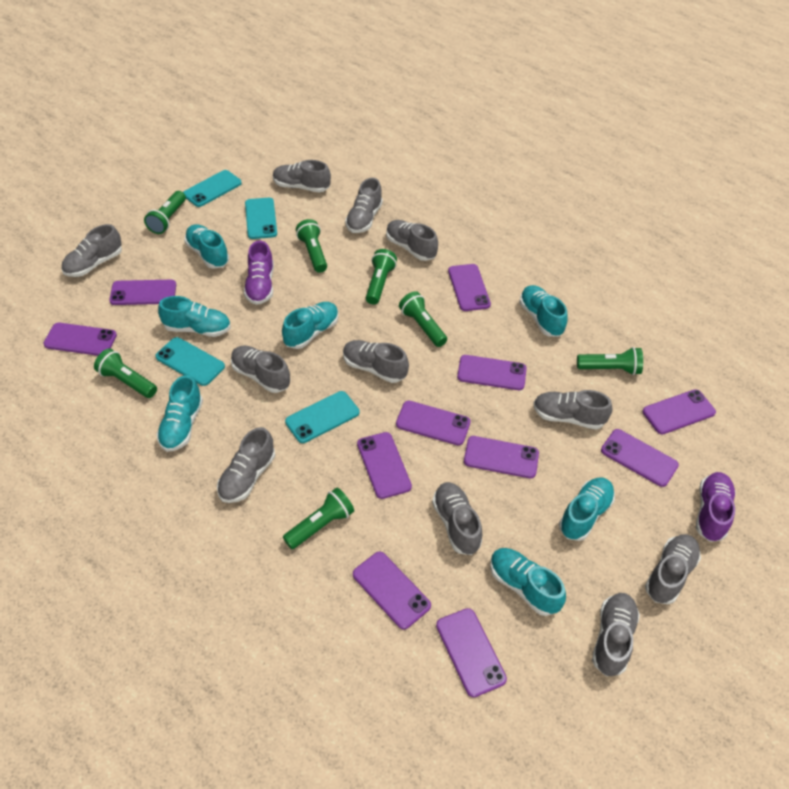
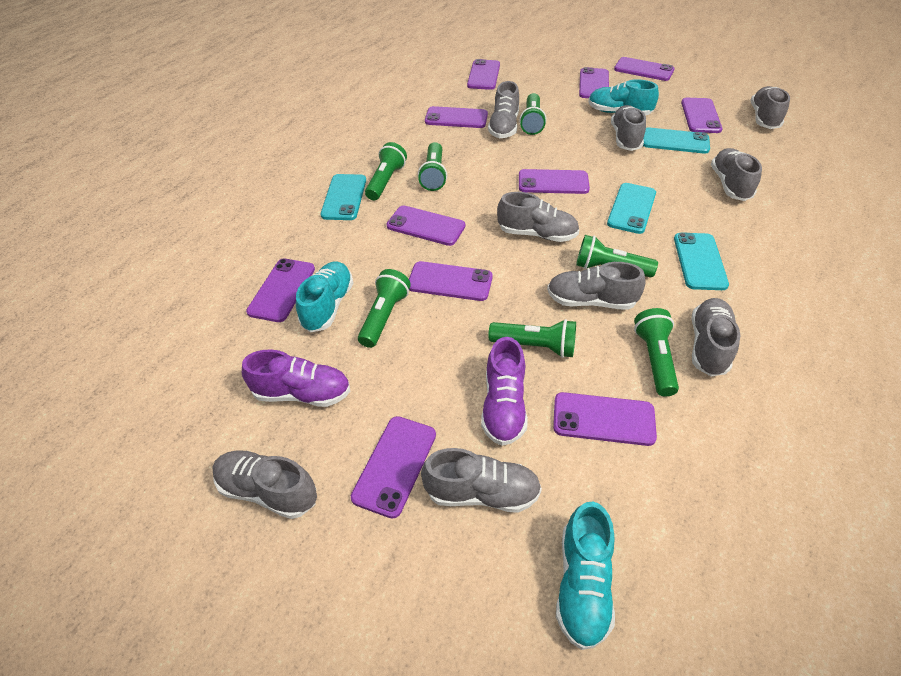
grey shoe: [61,224,122,277] [217,427,275,503] [231,345,290,393] [273,160,331,193] [343,340,409,383] [345,178,383,233] [386,220,438,261] [432,482,482,555] [533,390,613,430] [592,593,640,676] [645,534,701,604] = 11 -> [213,450,317,519] [421,448,542,513] [488,81,519,138] [497,192,579,242] [547,262,646,310] [611,105,646,151] [691,298,740,376] [711,148,762,201] [751,86,790,129] = 9
turquoise shoe: [156,375,203,452] [158,296,231,337] [184,224,229,269] [282,302,338,349] [490,548,566,616] [519,285,568,337] [559,478,615,541] = 7 -> [296,261,353,332] [556,502,615,650] [588,79,659,115] = 3

